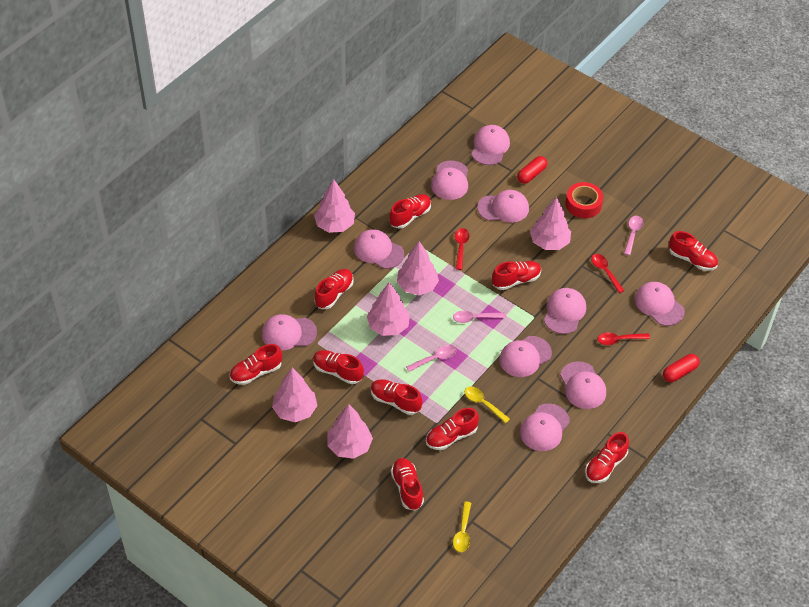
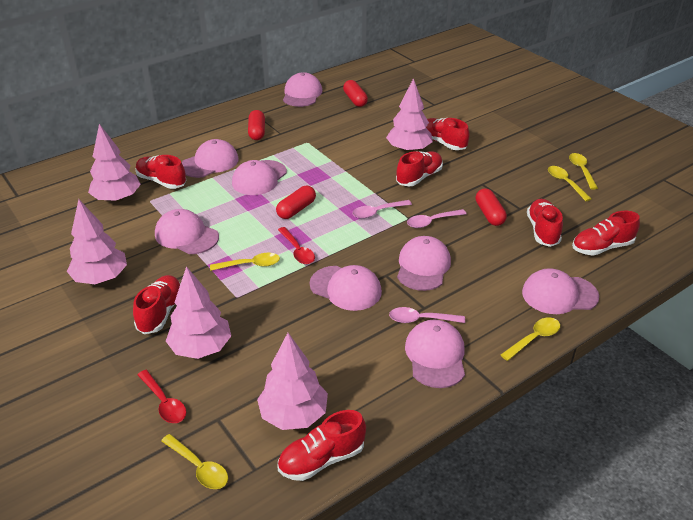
pink cap: [262,314,317,351] [354,229,404,269] [431,161,468,200] [471,125,510,165] [477,190,529,223] [499,336,552,377] [520,403,570,451] [544,288,586,334] [560,361,606,409] [635,282,685,326] = 10 -> [155,209,219,254] [181,139,239,178] [232,160,287,195] [283,72,322,107] [310,265,382,311] [397,236,451,291] [405,320,465,388] [522,268,599,314] = 8
pink tree: [272,368,318,422] [314,179,355,233] [327,404,373,459] [367,282,410,336] [397,241,439,295] [530,197,571,250] = 6 -> [67,199,127,284] [88,124,141,202] [166,266,231,359] [257,333,328,430] [386,78,433,153] = 5
red capsule: [517,156,547,184] [663,354,700,382] = 2 -> [248,110,265,140] [276,186,316,219] [343,80,368,107] [475,188,507,226] = 4
red shoe: [230,344,282,385] [313,350,364,384] [314,269,354,309] [371,379,422,415] [389,194,431,229] [391,458,424,510] [426,408,479,450] [492,261,541,290] [585,432,629,483] [669,231,718,271] = 10 -> [133,275,180,334] [135,155,187,189] [278,410,366,481] [396,151,443,186] [426,118,469,150] [527,199,563,247] [572,211,640,255] = 7
red spoon: [455,228,470,270] [591,254,625,293] [598,332,650,345] = 3 -> [137,370,186,423] [278,227,315,264] = 2
red tape: [566,182,603,218] = 1 -> none = 0
yellow spoon: [453,502,471,552] [465,386,510,423] = 2 -> [161,434,228,489] [210,253,280,271] [501,317,560,361] [548,166,591,201] [569,153,598,190] = 5

